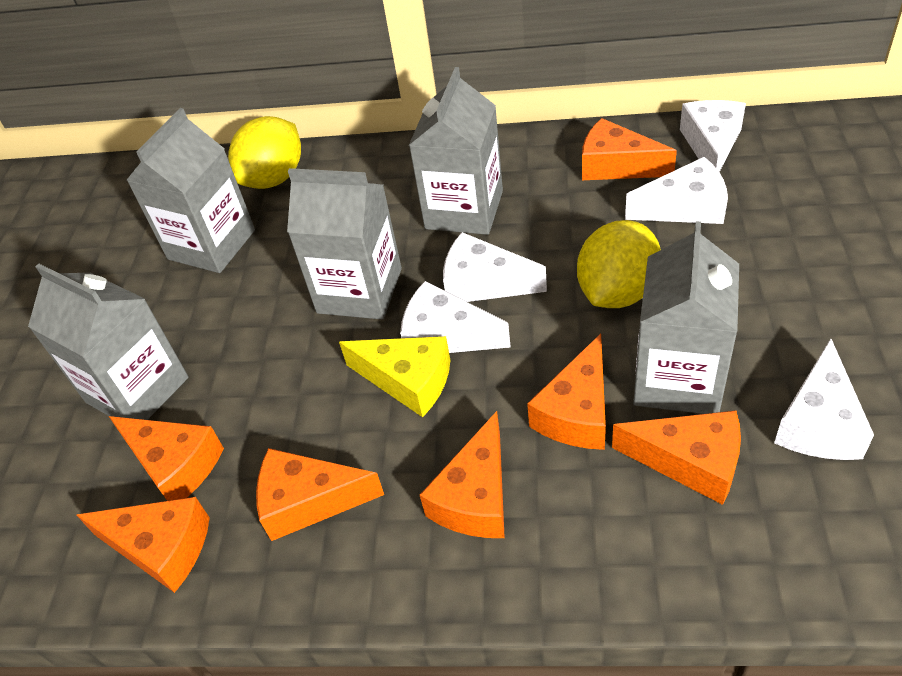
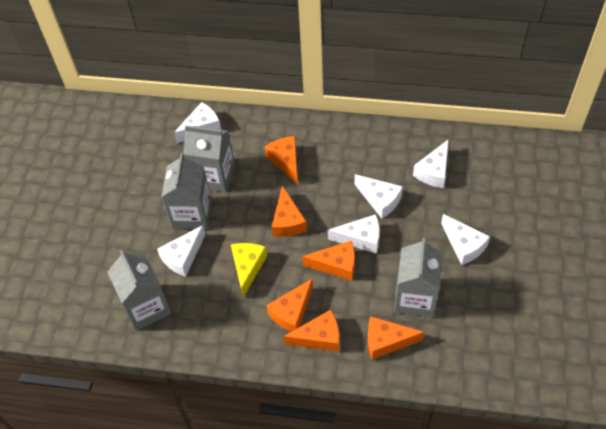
grey carton: [28,264,189,420] [127,108,255,273] [287,168,402,320] [409,67,503,235] [633,221,739,414] = 5 -> [107,250,171,331] [161,153,212,229] [183,125,235,192] [394,238,442,317] = 4
orange cheese: [77,497,210,593] [109,416,224,501] [256,448,384,541] [420,411,505,538] [527,334,606,450] [582,118,677,180] [612,410,741,505] = 7 -> [265,136,298,184] [267,279,313,332] [272,186,307,237] [283,310,340,352] [302,241,355,281] [368,316,425,359] = 6
white cheese: [400,281,511,353] [443,232,547,302] [625,157,728,224] [680,100,746,172] [774,339,874,460] = 5 -> [157,225,206,277] [174,102,221,143] [328,214,380,254] [355,174,403,219] [413,140,448,188] [441,214,490,265] = 6
yellow lemon: [228,116,301,189] [577,220,661,308] = 2 -> none = 0

